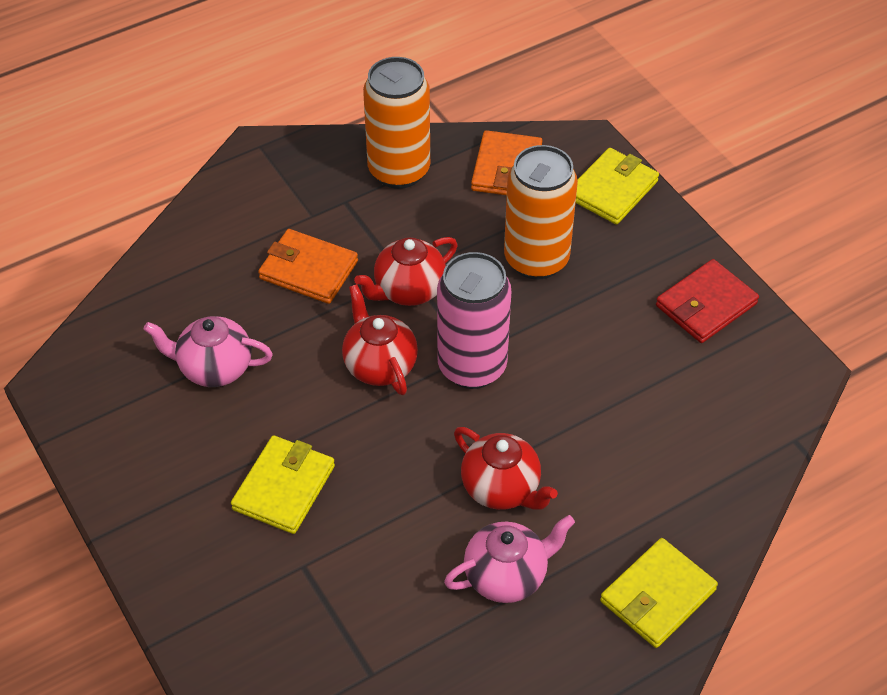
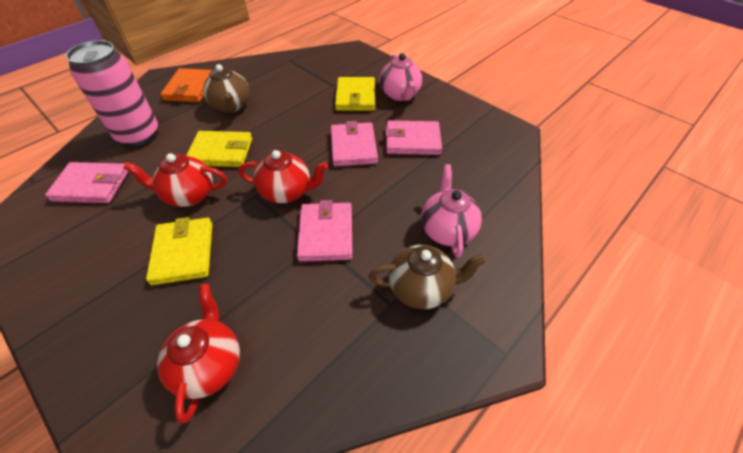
brown teapot: none = 0 -> [203,64,250,113] [369,245,486,309] = 2
orange can: [363,57,430,189] [504,145,578,279] = 2 -> none = 0
orange wallet: [258,229,358,304] [471,130,543,195] = 2 -> [161,68,212,102] = 1
pink wallet: none = 0 -> [45,162,129,203] [297,200,353,262] [331,121,378,167] [385,120,442,155] = 4
red wallet: [656,259,759,343] = 1 -> none = 0

